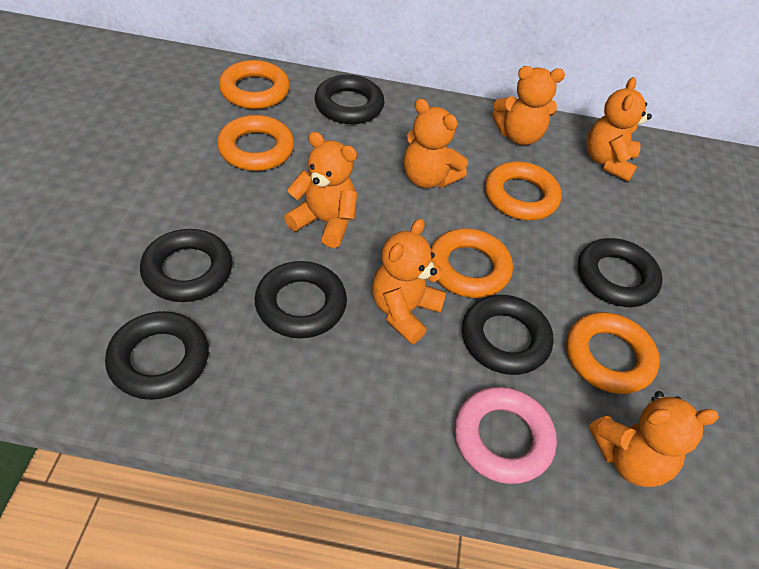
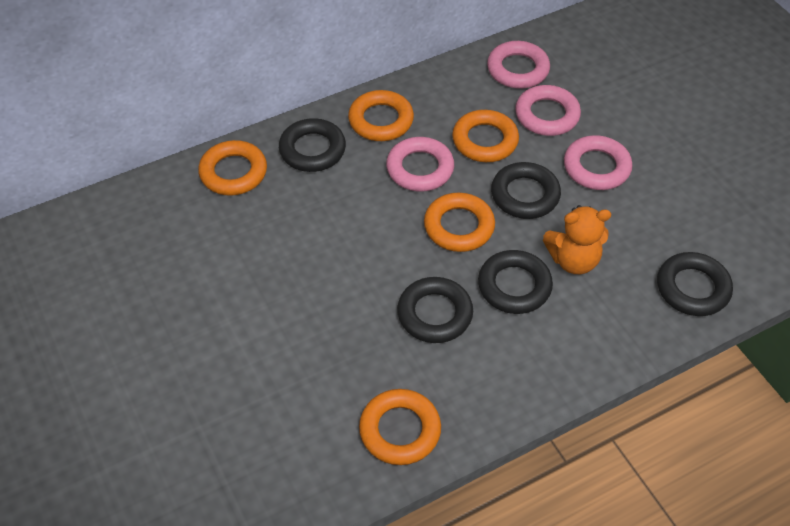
black ring: [105,311,209,400] [140,229,233,302] [255,261,347,338] [315,75,385,124] [462,295,553,375] [578,238,663,307] = 6 -> [279,118,346,172] [397,277,473,343] [478,250,553,314] [491,162,561,219] [657,252,733,316] = 5
orange teddy bear: [284,132,357,248] [372,219,446,344] [403,98,468,188] [492,66,565,145] [587,77,652,182] [589,391,719,487] = 6 -> [543,205,611,274] = 1
pink ring: [454,387,557,484] = 1 -> [386,137,454,192] [487,41,550,89] [515,85,581,136] [564,135,632,190] = 4

